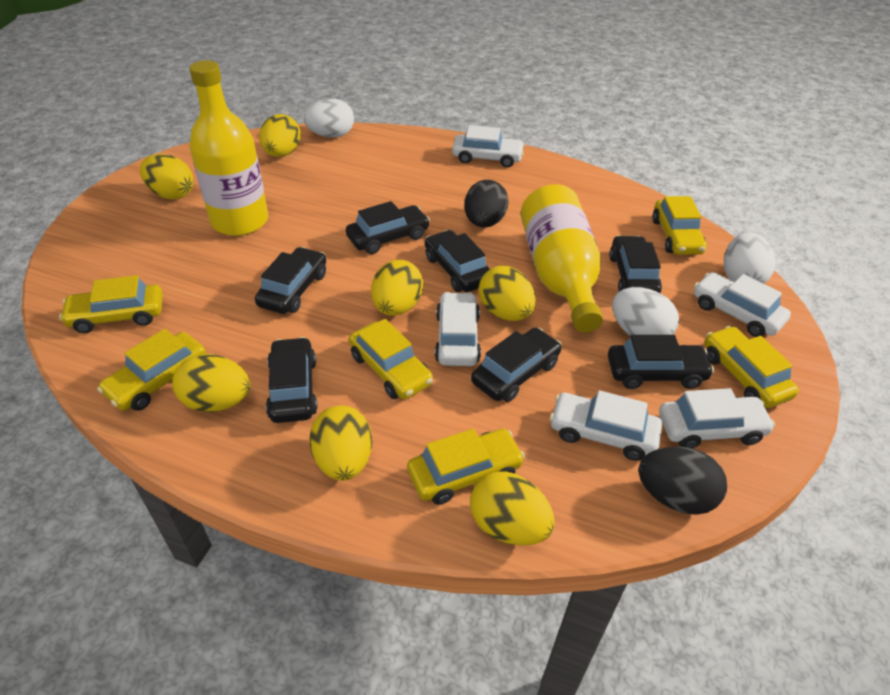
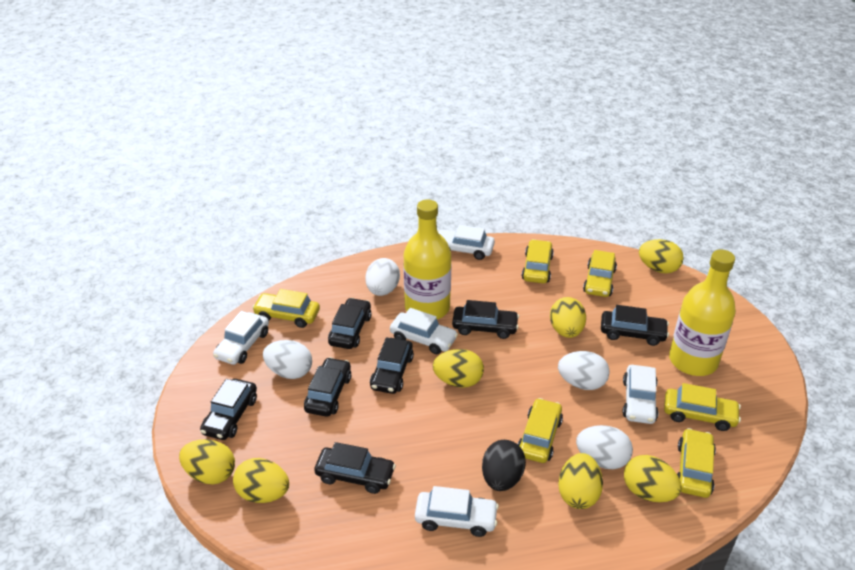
black egg: [464,180,509,228] [638,447,727,515] = 2 -> [482,440,526,491] = 1
white egg: [304,98,354,138] [612,287,679,336] [724,233,776,284] = 3 -> [263,340,312,379] [365,258,400,296] [558,351,610,390] [576,425,633,469] = 4

